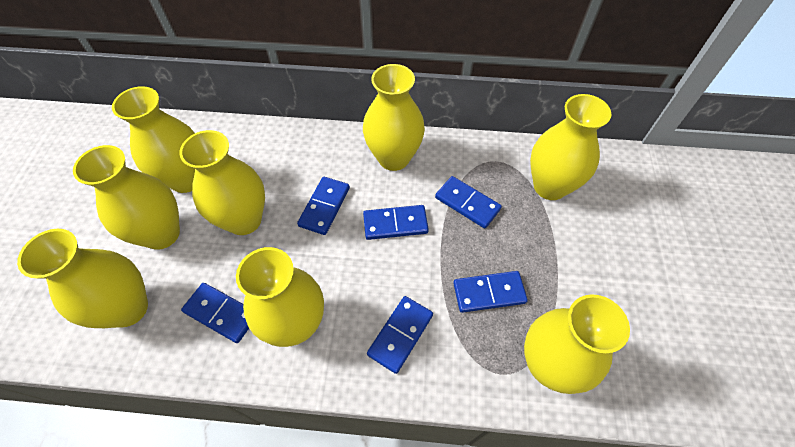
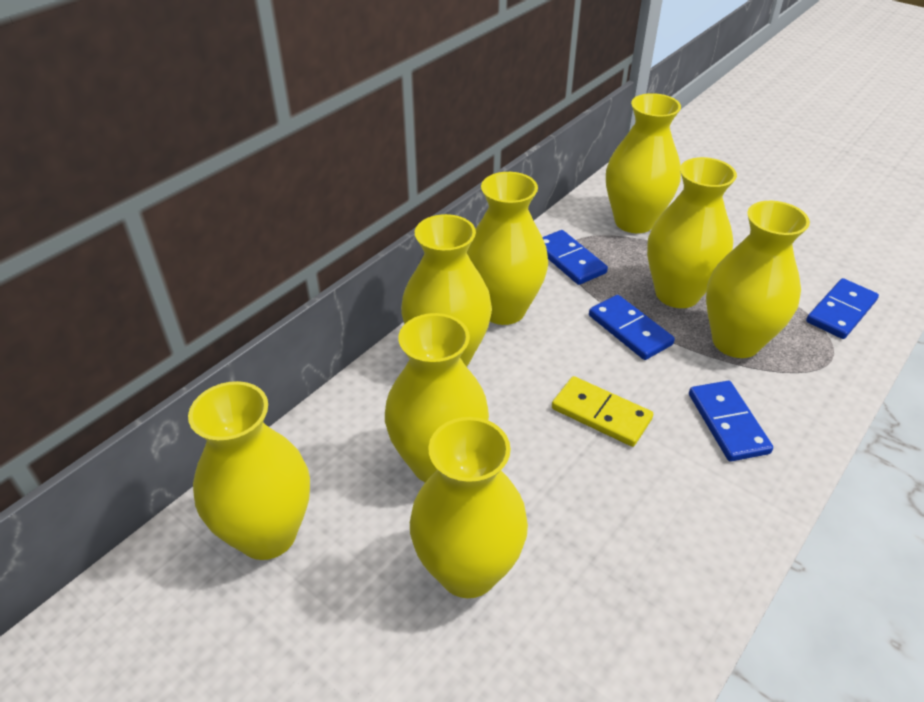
blue domino: [181,283,249,343] [297,177,350,235] [363,205,429,240] [367,296,433,374] [435,176,502,228] [453,271,528,313] = 6 -> [542,230,608,285] [589,295,675,360] [689,381,773,461] [806,278,879,339] = 4
yellow domino: none = 0 -> [552,376,653,447] = 1

